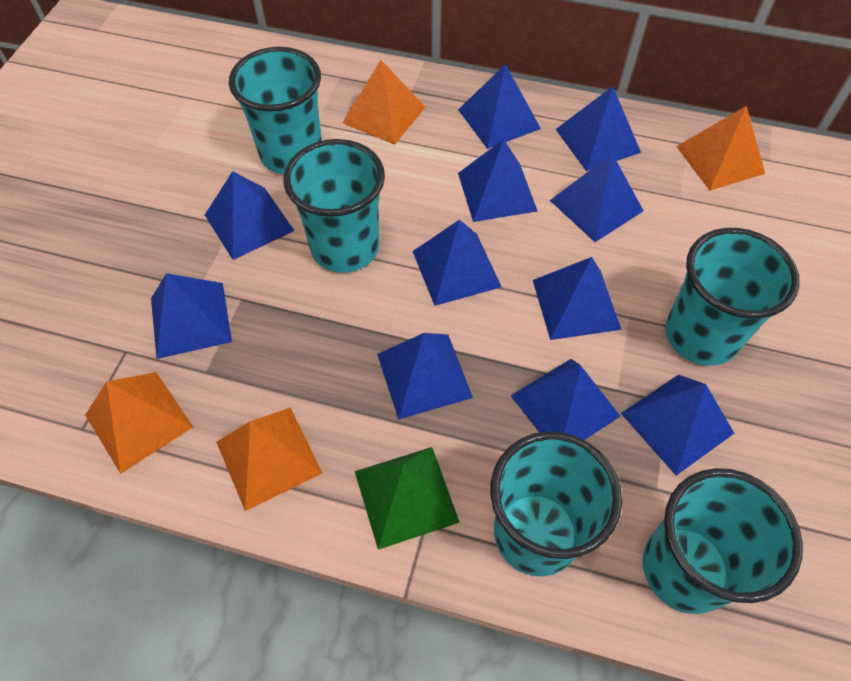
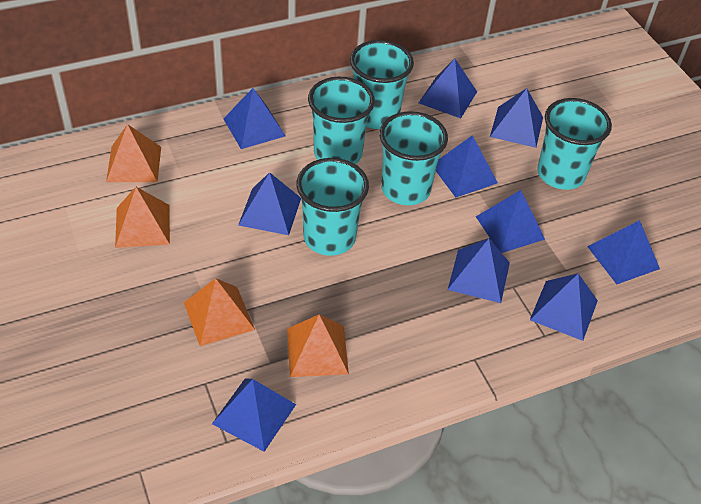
blue pyramid: [151,273,232,359] [205,171,295,260] [377,333,473,419] [413,219,502,306] [458,64,541,149] [458,139,537,222] [511,359,621,440] [533,257,622,340] [550,153,643,242] [556,86,641,171] [621,375,734,476] = 11 -> [212,378,296,452] [223,88,285,149] [238,172,301,235] [419,59,477,118] [436,135,498,197] [448,238,510,303] [476,190,545,253] [490,88,543,148] [530,273,598,341] [587,220,660,284] = 10
green pyramid: [355,447,460,550] = 1 -> none = 0

